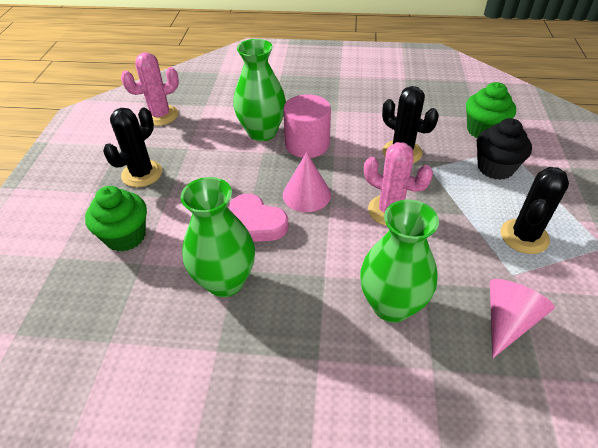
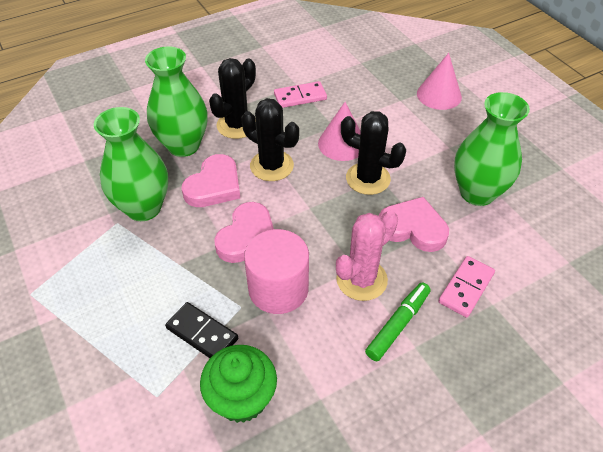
black cupcake: [477,118,532,180] = 1 -> none = 0
black domino: none = 0 -> [165,302,238,358] = 1
green cupcake: [85,186,147,252] [466,82,516,138] = 2 -> [200,345,277,423] = 1
green marker: none = 0 -> [365,282,431,361] = 1
pink cactus: [121,52,179,126] [364,142,433,226] = 2 -> [336,210,398,301] = 1
pink domino: none = 0 -> [274,81,327,108] [438,256,495,318] = 2
pink heart: [229,194,288,242] = 1 -> [182,154,240,207] [214,202,274,263] [379,197,449,252] = 3

